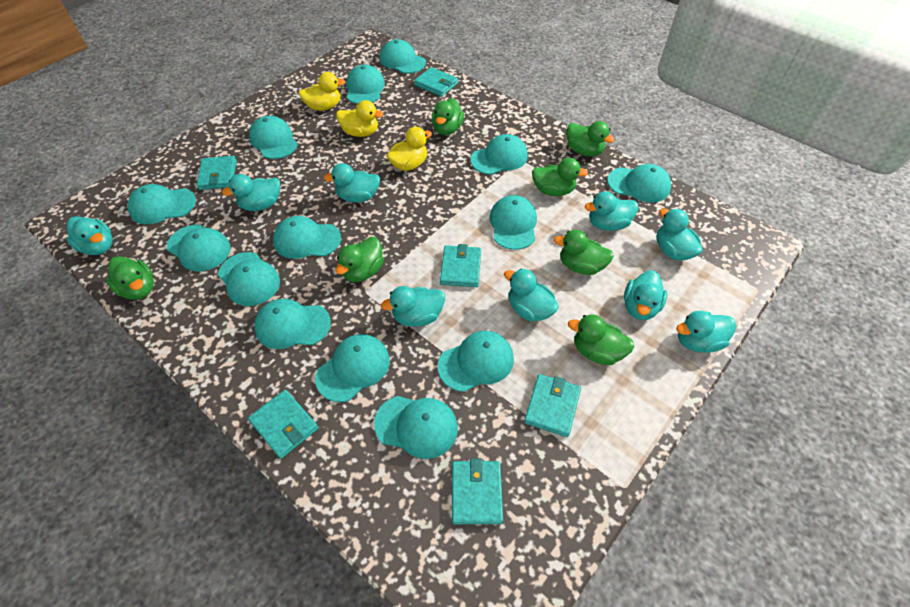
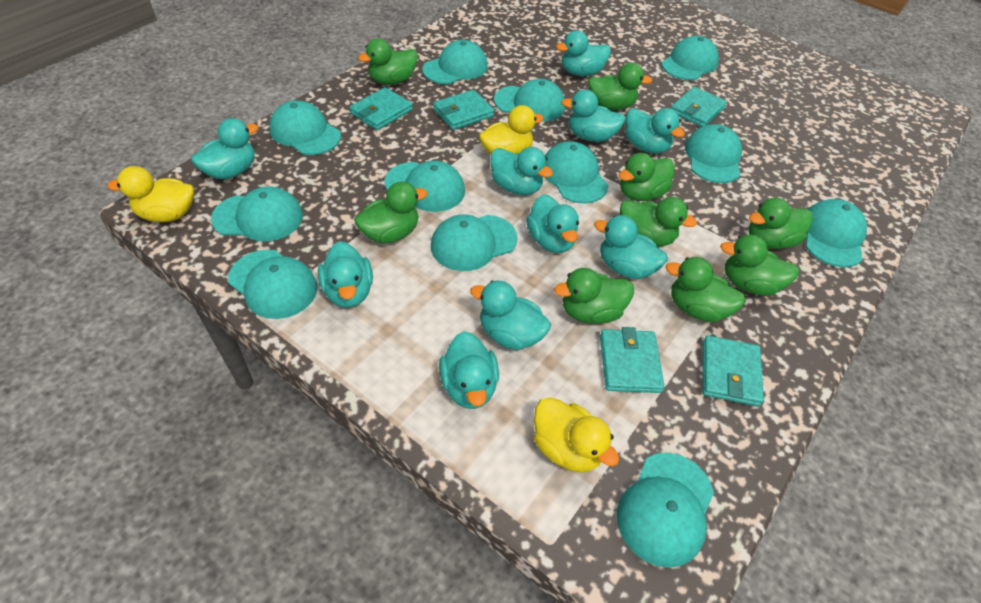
green duck: [106,256,154,300] [335,237,384,282] [432,98,464,135] [532,158,588,196] [554,230,614,275] [567,121,615,157] [568,314,635,365] = 7 -> [354,182,428,243] [358,39,418,85] [554,268,634,324] [588,63,652,110] [619,153,675,201] [620,197,697,247] [666,257,746,322] [720,234,799,296] [749,198,813,249] = 9
turquoise cap: [128,184,196,224] [167,225,231,272] [218,252,280,306] [249,116,298,159] [254,299,331,349] [273,216,341,259] [315,334,390,402] [346,64,385,104] [374,396,458,459] [380,39,426,74] [438,331,514,392] [470,134,528,175] [489,195,537,250] [607,164,671,203] = 14 -> [211,186,303,242] [228,250,317,319] [269,100,341,155] [384,161,465,212] [422,40,488,84] [431,214,518,271] [494,79,565,122] [544,141,608,204] [617,453,714,568] [661,36,719,80] [685,124,742,183] [806,199,867,267] = 12
turquoise duck: [66,216,113,255] [222,174,280,211] [323,163,380,202] [381,286,445,326] [504,269,559,322] [585,192,638,231] [624,270,667,320] [657,209,702,261] [676,311,736,353] = 9 -> [191,118,258,179] [318,241,373,307] [439,331,499,409] [470,281,551,350] [490,147,553,195] [526,194,579,253] [556,31,611,76] [561,89,626,142] [594,215,667,279] [625,108,685,154] = 10
turquoise wallet: [197,156,236,190] [248,390,318,459] [414,67,458,97] [440,244,481,287] [452,459,503,524] [524,374,581,437] = 6 -> [349,87,413,130] [433,90,494,130] [600,327,665,393] [671,86,727,127] [703,335,764,406] = 5

